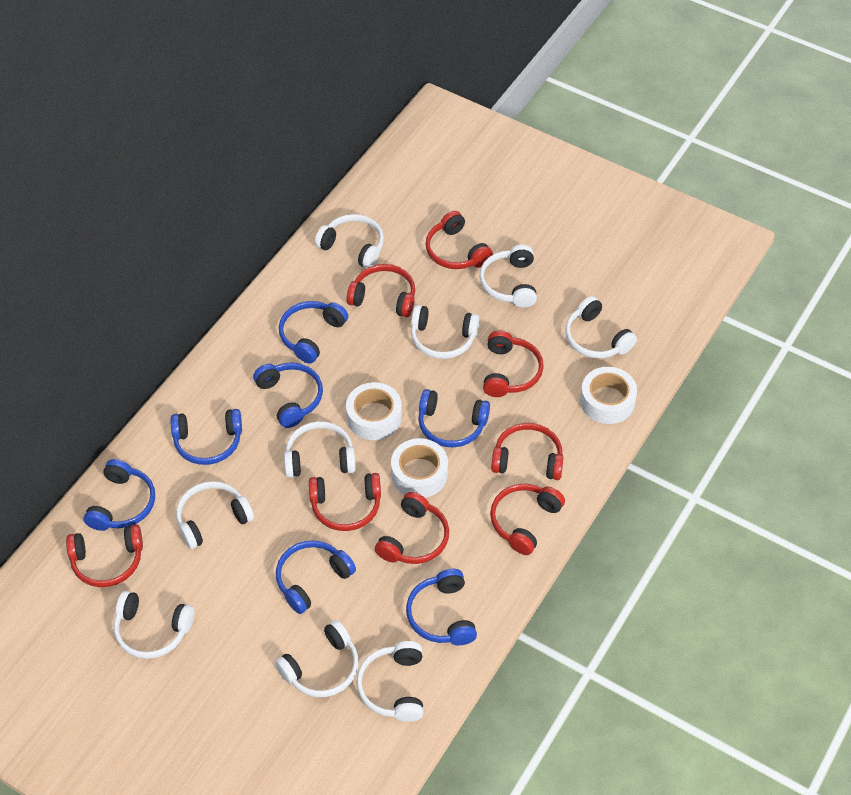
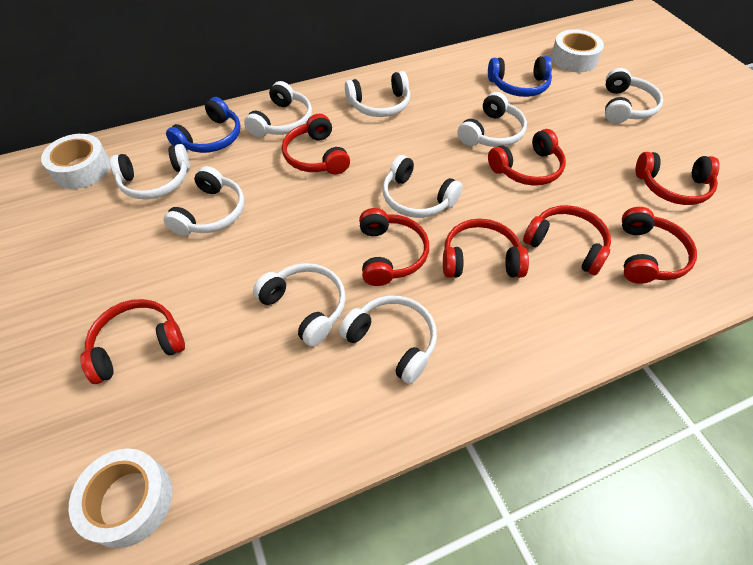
blue headphones: [83,459,155,531] [171,409,242,465] [253,362,323,428] [276,540,356,614] [279,301,348,364] [406,569,477,645] [418,389,490,448] = 7 -> [166,97,241,153] [488,56,552,97] = 2

